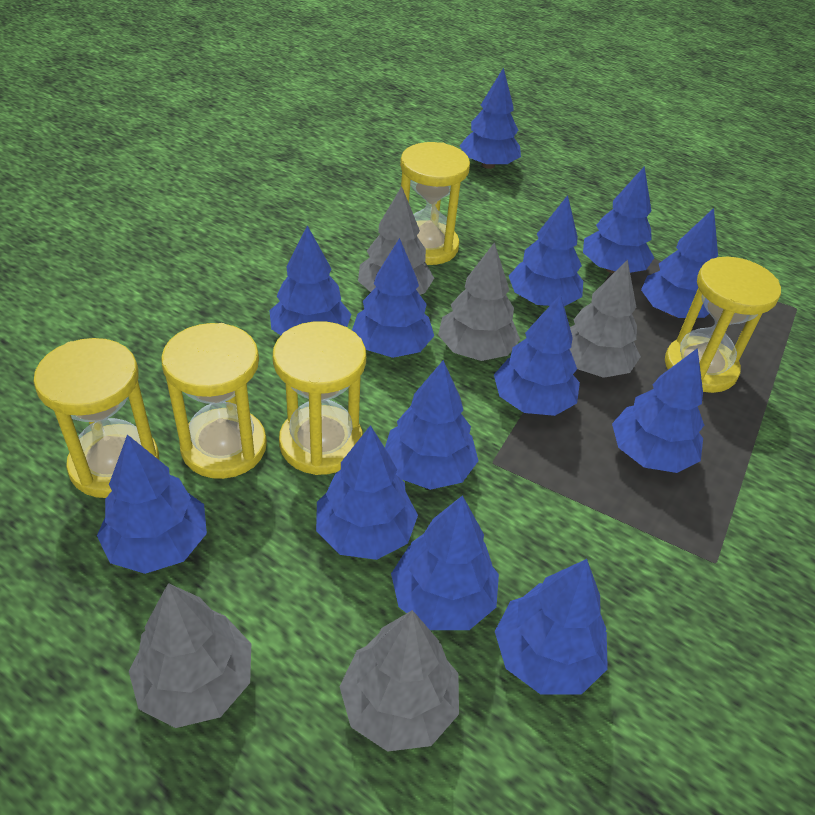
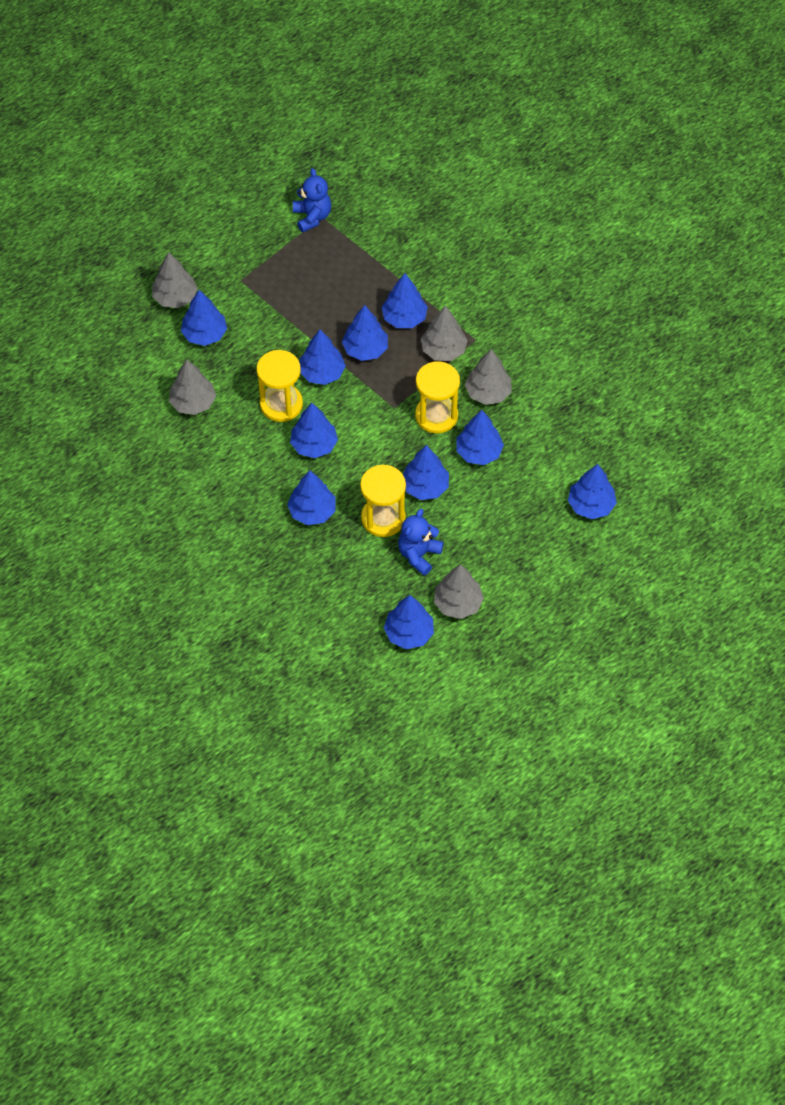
blue teddy bear: none = 0 -> [293,168,331,232] [398,509,444,576] = 2
blue tree: [97,434,207,574] [269,225,351,335] [316,425,418,560] [352,238,434,358] [385,360,479,490] [391,495,499,630] [460,67,521,169] [494,294,580,416] [495,559,608,695] [509,195,583,306] [583,166,654,273] [612,348,704,473] [641,208,718,318] = 13 -> [181,290,227,346] [287,470,336,525] [290,403,338,458] [300,329,346,385] [342,305,388,361] [382,273,428,328] [384,595,434,649] [403,445,449,500] [456,410,504,465] [568,464,617,519] = 10
yellow hourglass: [33,338,159,498] [161,323,267,479] [273,321,366,475] [400,142,470,265] [665,257,781,393] = 5 -> [256,350,303,422] [360,465,406,537] [415,361,460,434] = 3

